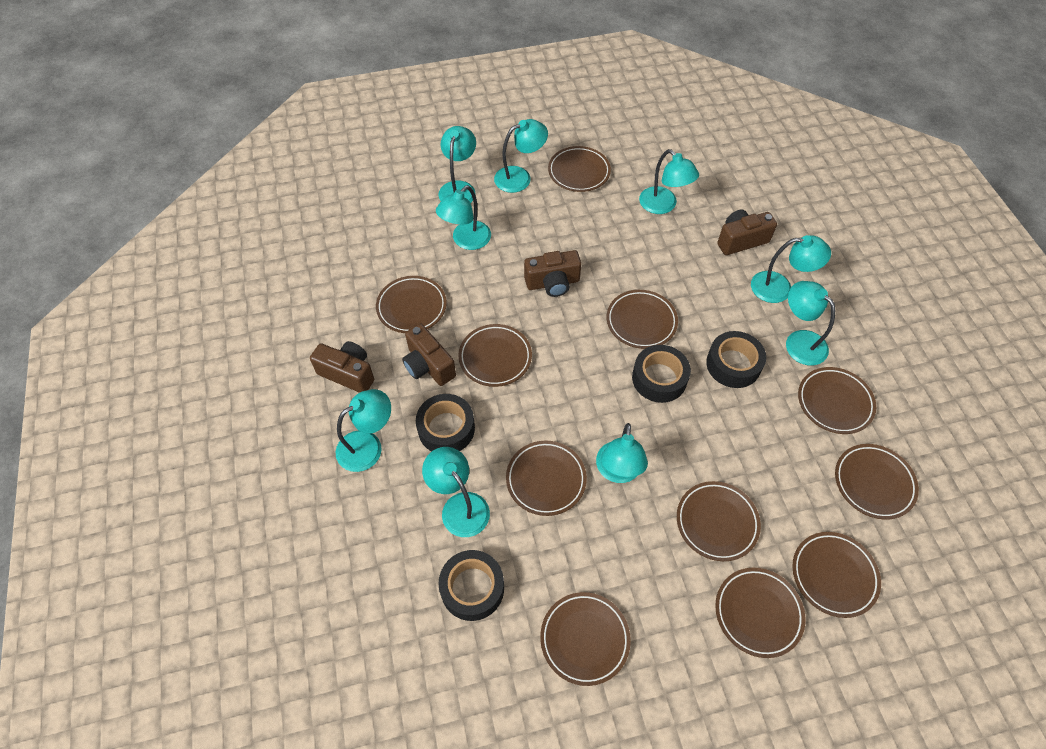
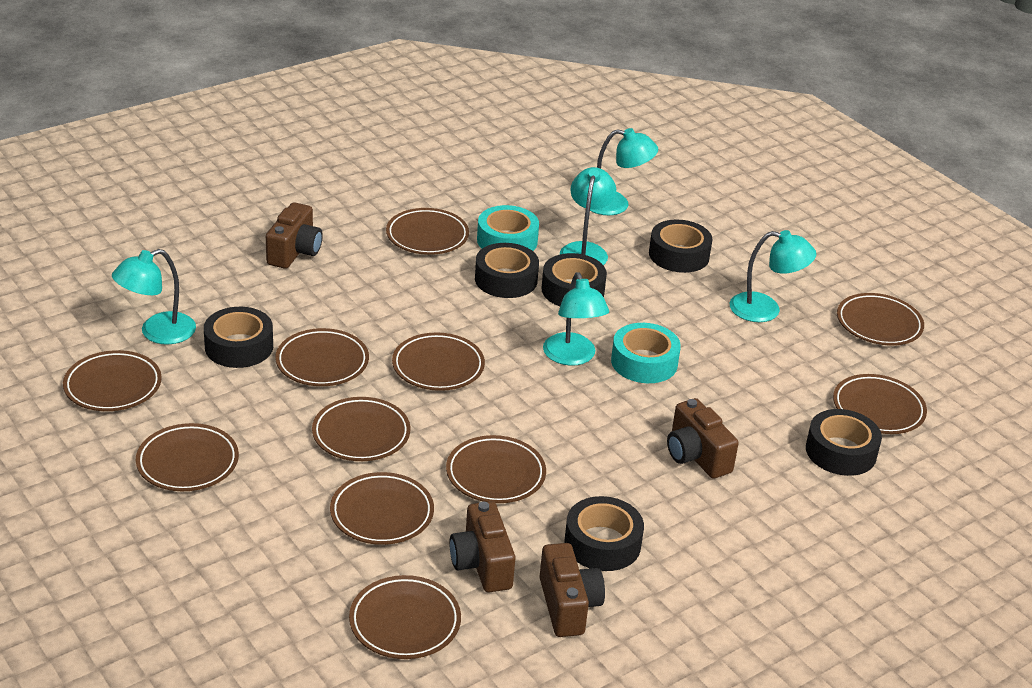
black tape: [416,394,475,452] [438,550,504,621] [632,345,691,403] [706,331,766,388] = 4 -> [204,307,273,368] [475,243,539,298] [542,253,607,306] [564,496,644,571] [649,219,713,273] [806,409,882,476] = 6
turquoise lamp: [336,389,391,472] [422,447,490,537] [436,185,491,250] [438,126,476,203] [494,119,548,193] [596,423,648,483] [639,149,699,214] [751,235,831,303] [786,281,835,365] = 9 -> [112,249,196,345] [543,272,609,366] [560,167,616,265] [590,128,658,215] [730,230,817,322] = 5
turquoise tape: none = 0 -> [477,205,539,251] [611,323,681,383] = 2

